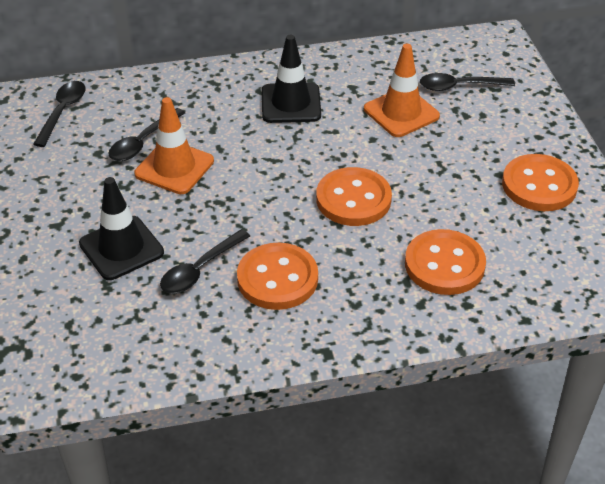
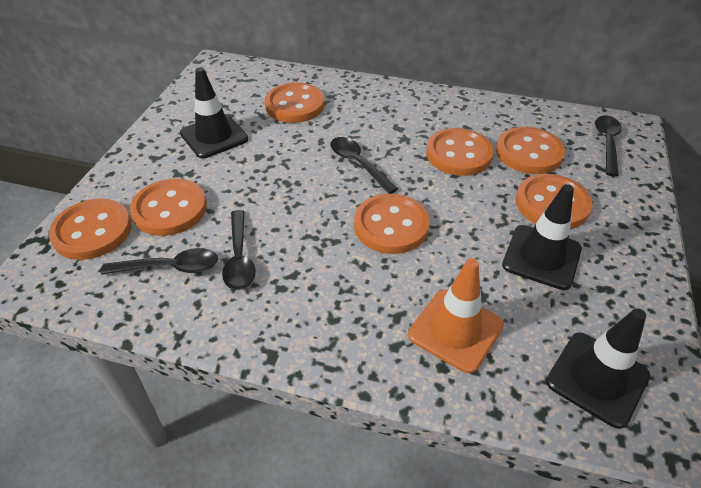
black traffic cone: [79,177,164,280] [262,35,321,123] = 2 -> [180,67,248,158] [502,184,582,290] [546,308,650,429] = 3
orange button: [237,243,318,310] [316,167,392,226] [405,229,486,295] [502,154,579,211] = 4 -> [49,199,132,260] [130,179,207,236] [264,83,325,123] [354,194,430,254] [426,128,494,176] [496,127,565,174] [516,174,592,229] = 7
orange traffic cone: [134,97,214,194] [364,44,440,137] = 2 -> [408,258,504,373] = 1

